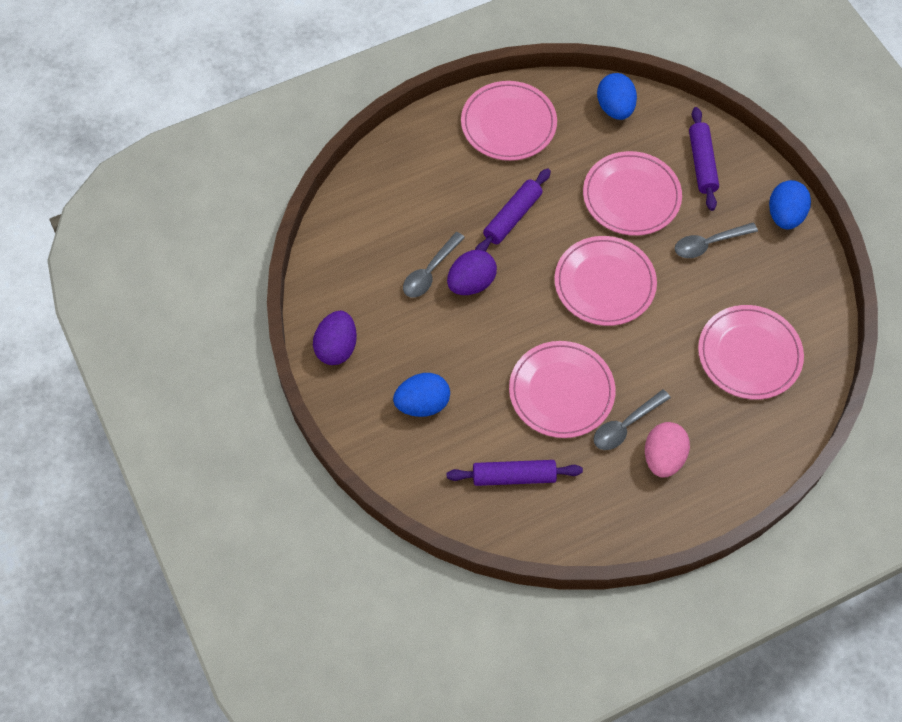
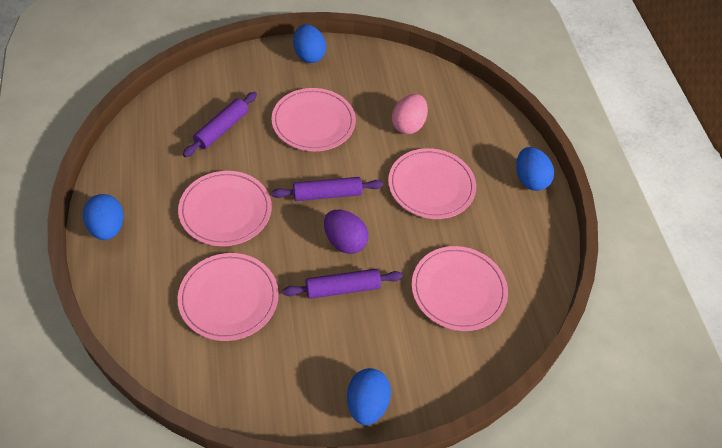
blue egg: [393,373,450,417] [597,73,637,120] [769,180,811,229] = 3 -> [83,194,124,240] [293,24,326,63] [347,368,391,425] [516,147,554,191] = 4
grey spoon: [403,232,465,298] [594,389,671,450] [675,223,758,258] = 3 -> none = 0
purple egg: [313,311,357,365] [447,250,497,295] = 2 -> [324,210,368,254] = 1

